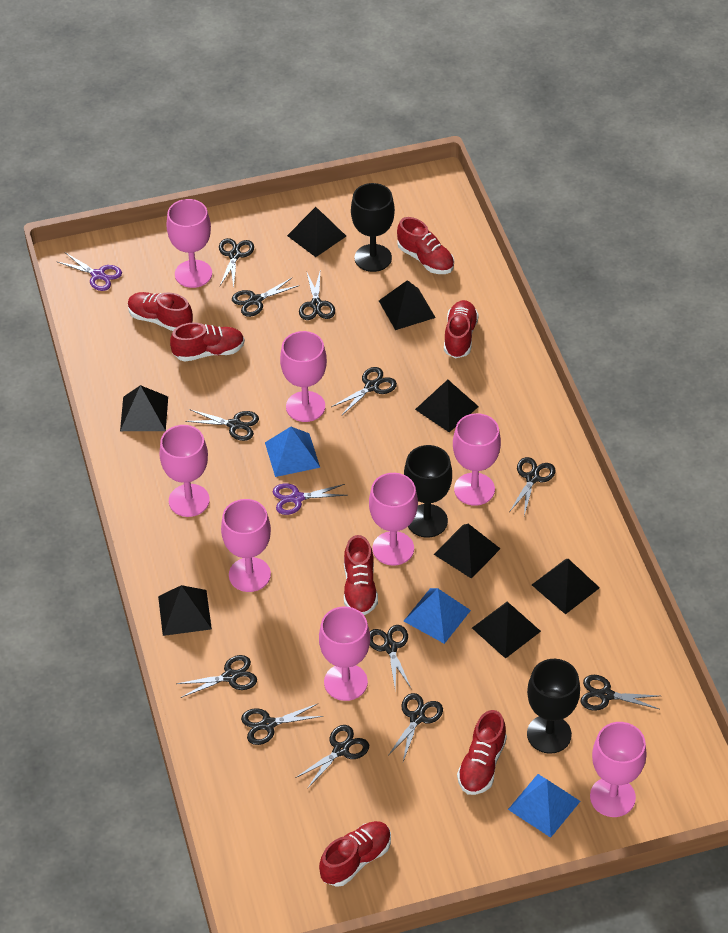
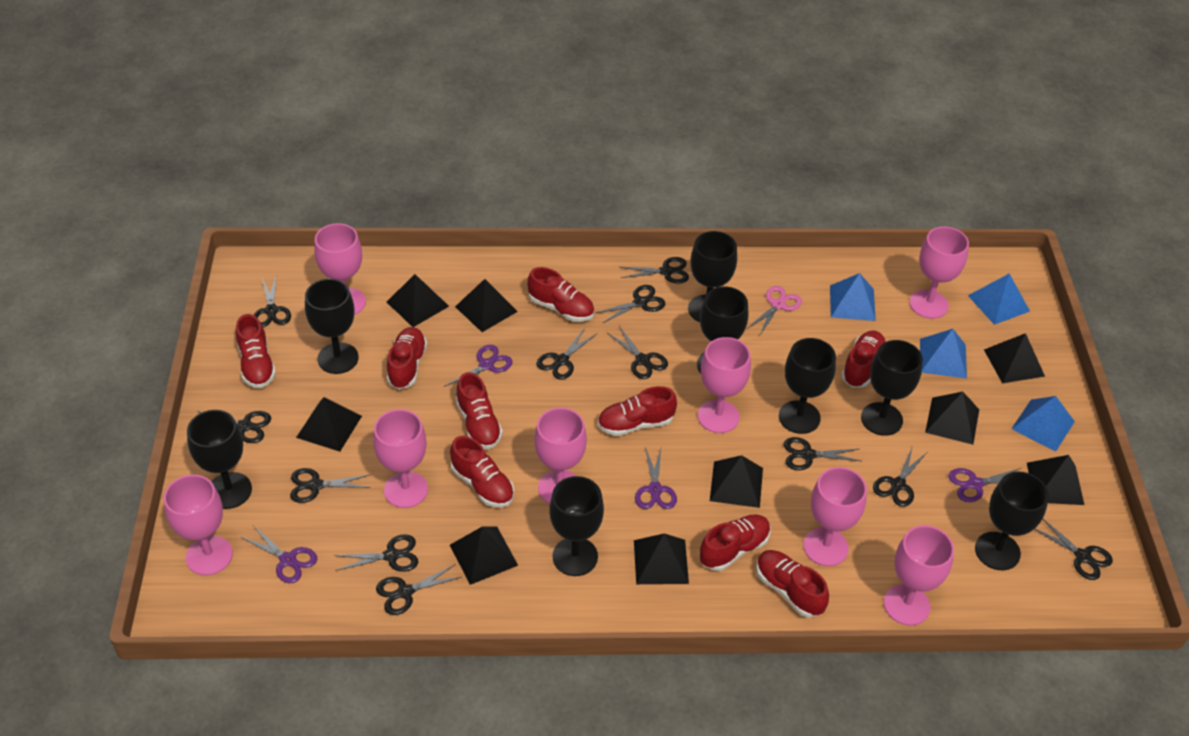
black goblet: [351,183,395,272] [404,445,452,538] [527,659,580,754] = 3 -> [187,410,252,509] [305,279,359,374] [549,476,604,576] [688,231,737,322] [697,286,749,373] [779,338,836,434] [861,340,923,436] [975,472,1049,570] = 8
black pyramid: [120,385,168,431] [158,585,212,636] [287,207,346,257] [379,280,436,330] [415,380,479,432] [434,524,500,579] [472,602,541,659] [532,559,600,614] = 8 -> [296,397,362,452] [387,274,449,327] [450,526,518,585] [455,279,518,332] [634,533,689,584] [710,455,763,508] [925,391,979,445] [984,333,1045,384] [1027,455,1084,505] = 9
blue pyramid: [265,427,320,477] [404,588,471,644] [508,774,580,838] = 3 -> [830,273,876,321] [920,329,967,379] [968,273,1030,325] [1011,396,1075,452] = 4
pink scissors: none = 0 -> [747,286,802,335] = 1
purple scissors: [56,253,122,291] [273,483,348,515] = 2 -> [241,526,317,583] [444,345,513,396] [635,447,677,509] [949,468,1021,502] = 4
red shoe: [128,292,193,331] [170,323,245,362] [319,821,391,887] [344,535,378,615] [397,217,454,274] [444,300,479,358] [457,710,507,795] = 7 -> [236,314,276,388] [387,327,427,389] [450,436,514,507] [456,372,503,449] [527,267,594,322] [597,386,677,436] [699,514,771,571] [756,550,829,618] [841,331,886,388] = 9

